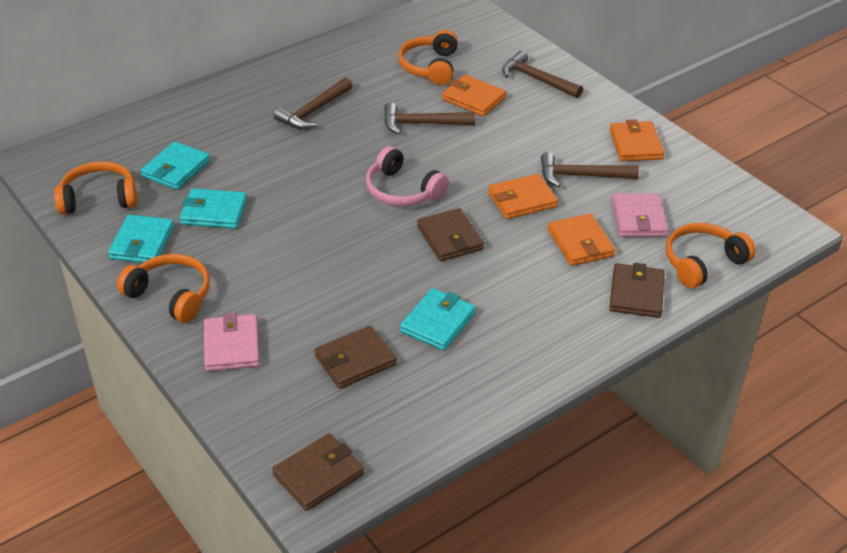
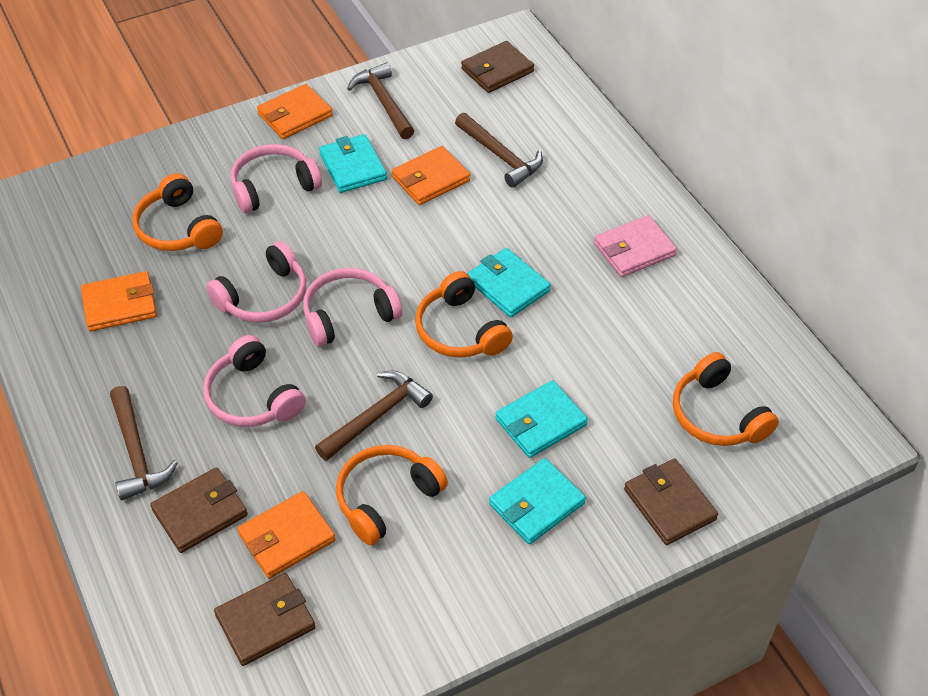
pink headphones: [366,146,449,206] = 1 -> [203,335,306,427] [206,241,306,323] [231,144,322,213] [303,268,402,347] = 4
pink wallet: [204,313,260,371] [612,193,668,237] = 2 -> [594,215,677,277] = 1

